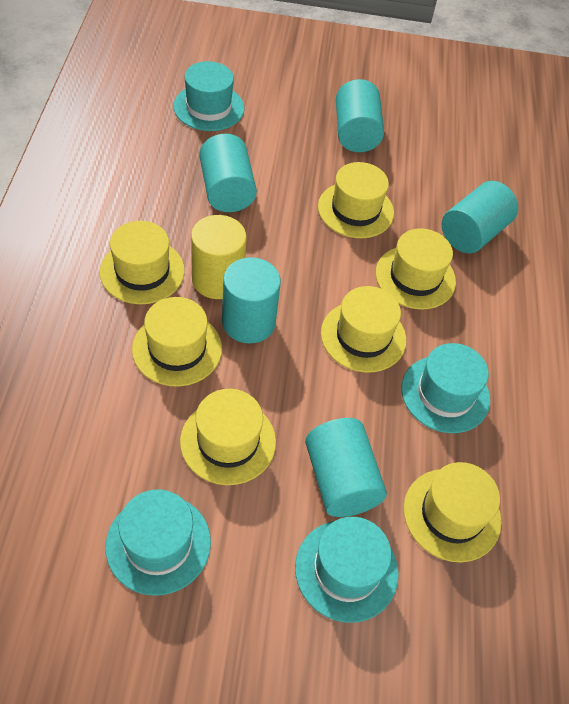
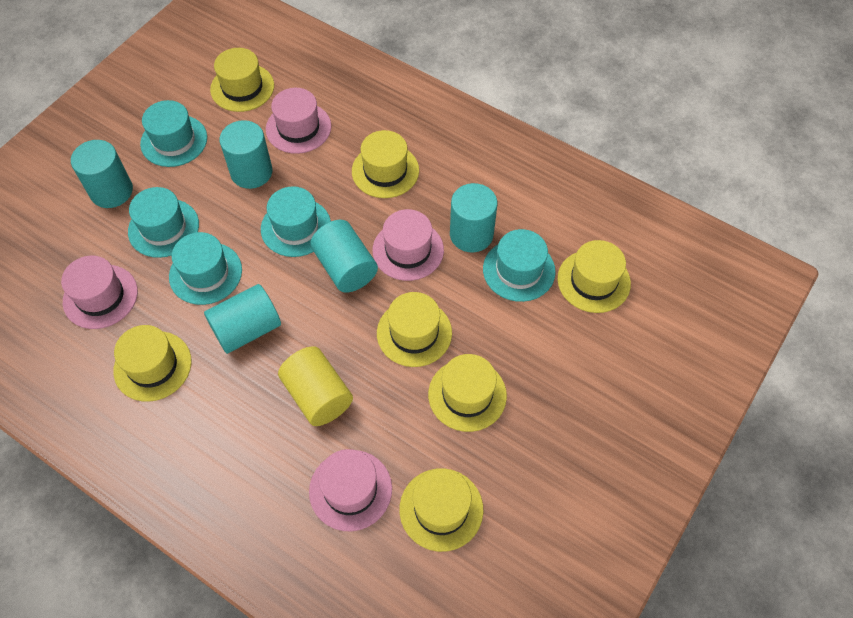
pink hat: none = 0 -> [61,256,138,329] [266,88,331,154] [309,449,392,531] [372,209,444,281] = 4
turquoise hat: [105,489,211,596] [173,61,245,131] [295,517,399,623] [401,343,490,433] = 4 -> [128,187,199,258] [140,100,207,167] [169,232,242,305] [261,186,331,257] [483,229,556,302] = 5

